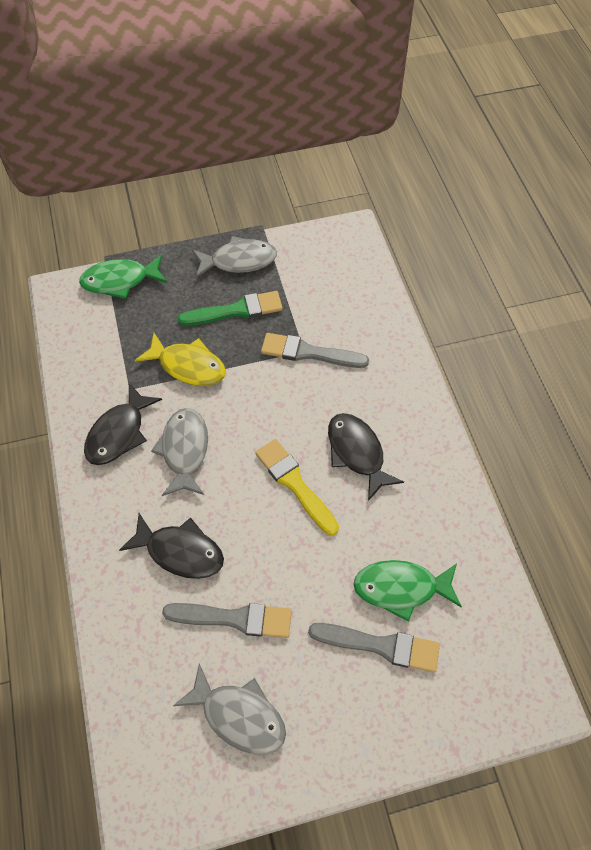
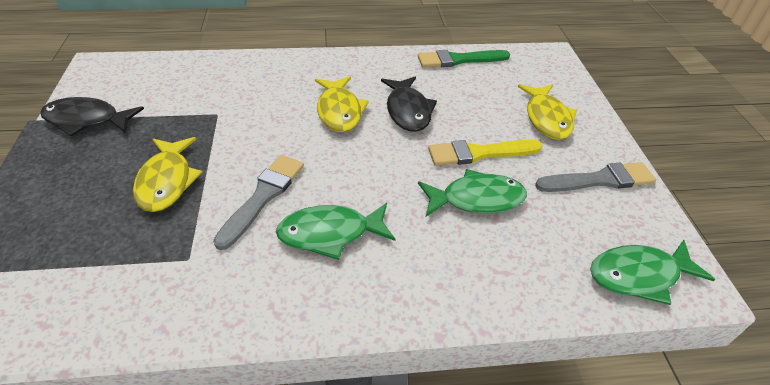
black fish: [84,383,162,465] [119,513,224,579] [328,413,404,501] = 3 -> [40,97,144,136] [381,76,437,132] = 2
green fish: [79,254,167,299] [353,560,462,622] = 2 -> [276,203,395,260] [418,169,527,216] [590,240,715,305] = 3
grey brush: [162,603,292,638] [261,333,369,368] [308,623,440,672] = 3 -> [213,155,304,250] [535,162,656,192] = 2
grey fish: [151,408,208,496] [173,663,286,755] [192,236,277,278] = 3 -> none = 0
yellow fish: [135,333,226,386] = 1 -> [133,137,203,212] [315,76,369,132] [518,84,577,140] = 3

